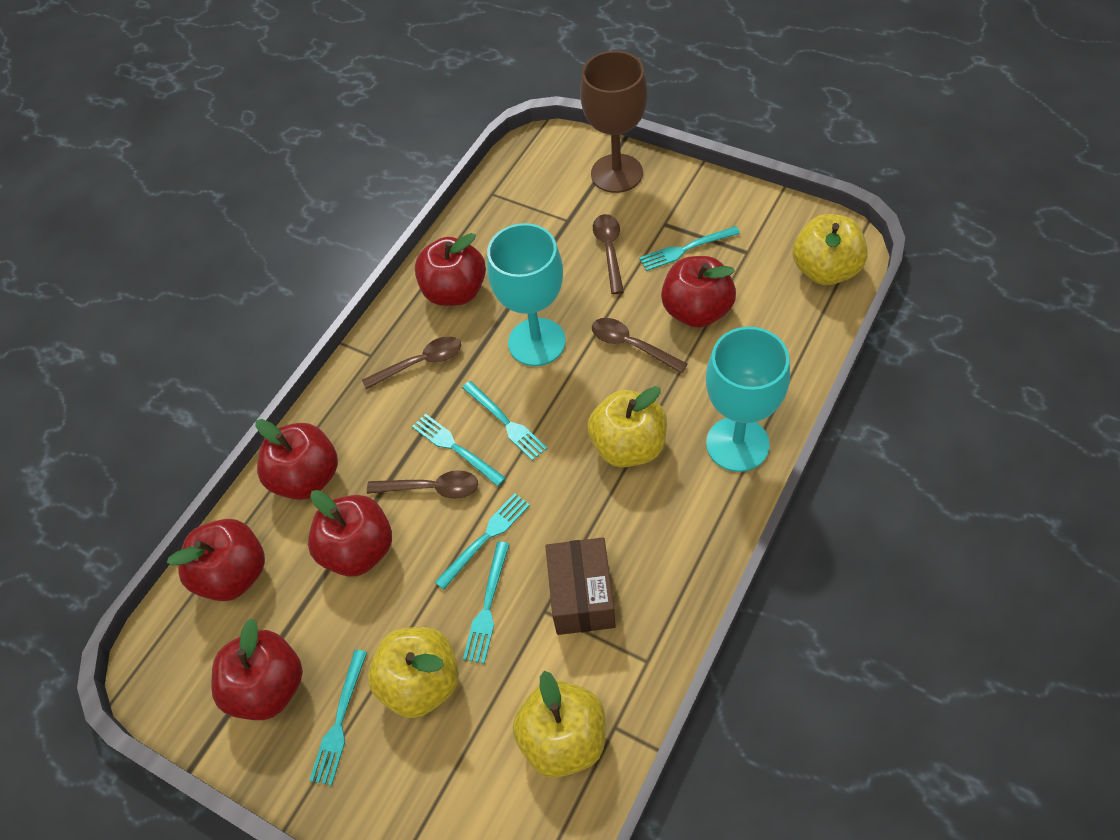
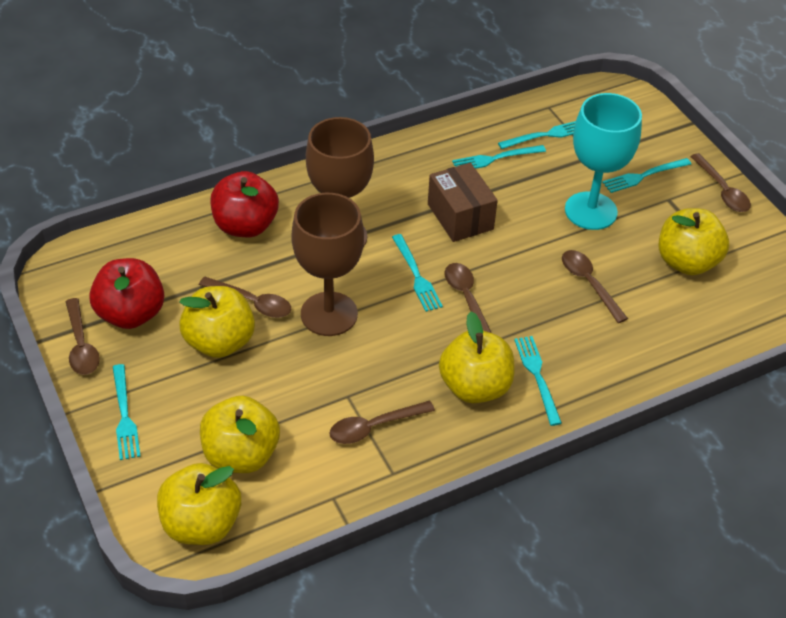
brown goblet: [580,51,648,193] = 1 -> [291,193,364,336] [306,117,374,247] = 2
brown spoon: [362,336,461,389] [367,470,478,499] [592,318,688,373] [593,214,624,294] = 4 -> [65,298,100,375] [199,276,291,318] [329,401,435,444] [445,263,491,333] [562,250,628,323] [690,153,751,212] = 6
red apple: [167,519,265,601] [211,618,303,720] [255,419,338,500] [308,490,392,577] [415,233,486,306] [661,256,736,328] = 6 -> [89,258,164,329] [210,171,279,237] = 2
turquoise goblet: [487,223,566,366] [706,327,790,472] = 2 -> [565,93,642,230] = 1
yellow apple: [368,627,459,718] [513,671,606,778] [587,386,667,467] [793,214,868,285] = 4 -> [157,463,241,545] [179,286,255,358] [200,396,280,473] [439,312,514,403] [659,208,729,275] = 5

